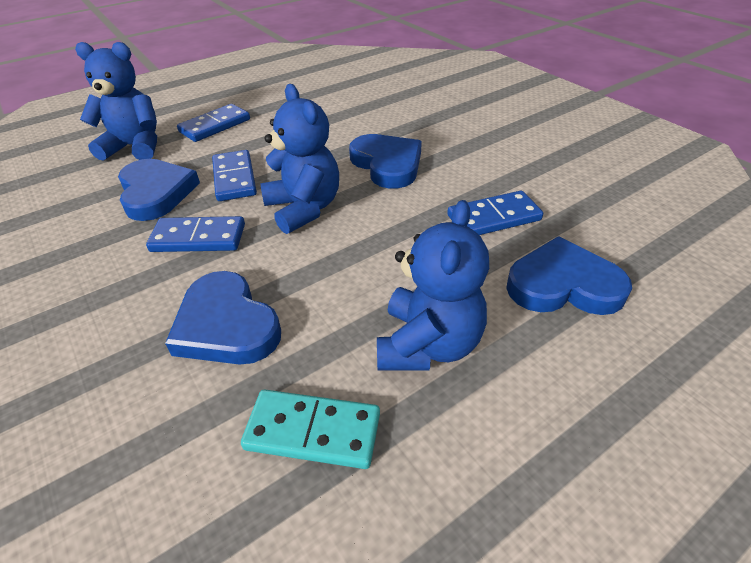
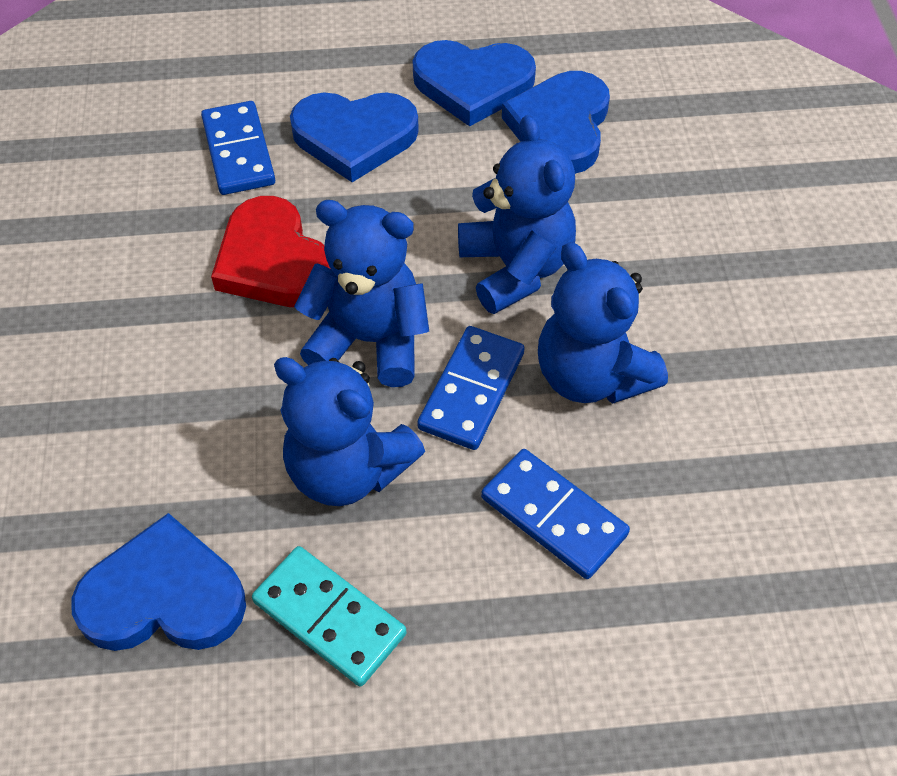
blue domino: [146,216,245,252] [177,104,250,142] [212,150,257,201] [447,190,543,235] = 4 -> [201,101,275,195] [417,326,525,450] [481,449,630,579] = 3
blue teddy bear: [75,42,157,161] [260,84,339,234] [377,200,489,371] = 3 -> [274,357,425,506] [294,200,429,387] [458,115,576,314] [538,242,668,404] = 4
red heart: none = 0 -> [211,196,331,307] = 1

